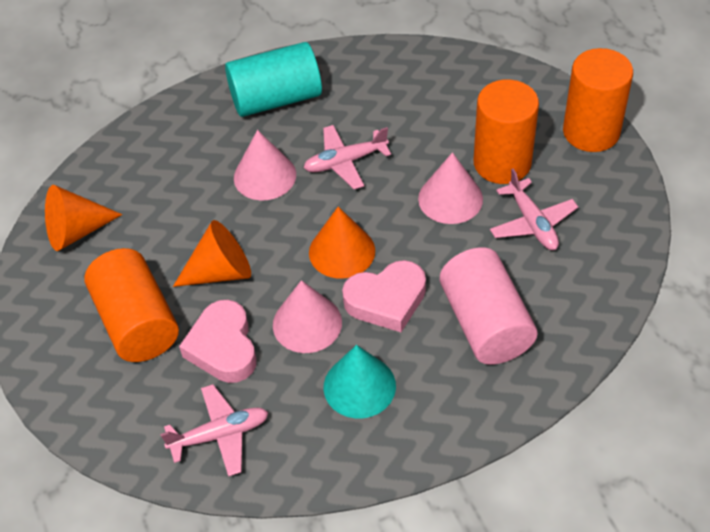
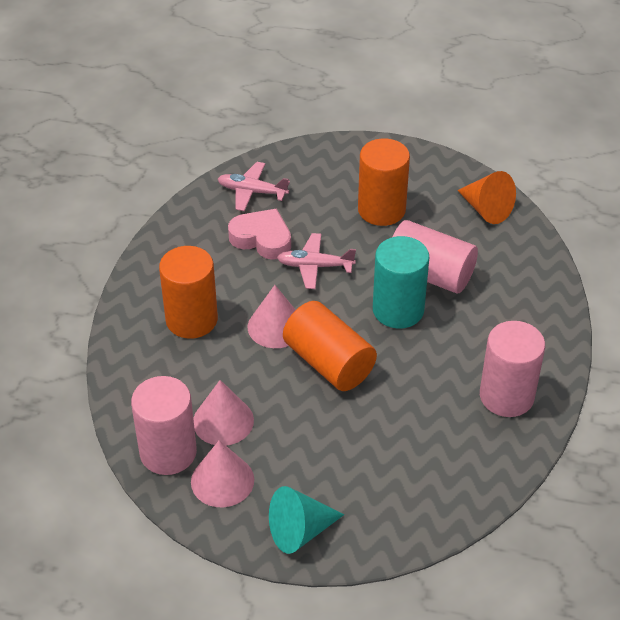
orange cone: [45,185,122,251] [173,220,251,287] [309,207,375,279] = 3 -> [457,171,516,224] = 1
pink cylinder: [440,247,538,365] = 1 -> [131,376,197,475] [392,220,478,294] [480,321,545,417] = 3
pink heart: [179,300,256,383] [342,260,426,332] = 2 -> [228,208,291,260] = 1
pink plane: [160,384,269,477] [304,125,391,189] [490,168,578,250] = 3 -> [218,162,290,211] [277,233,356,289] = 2

